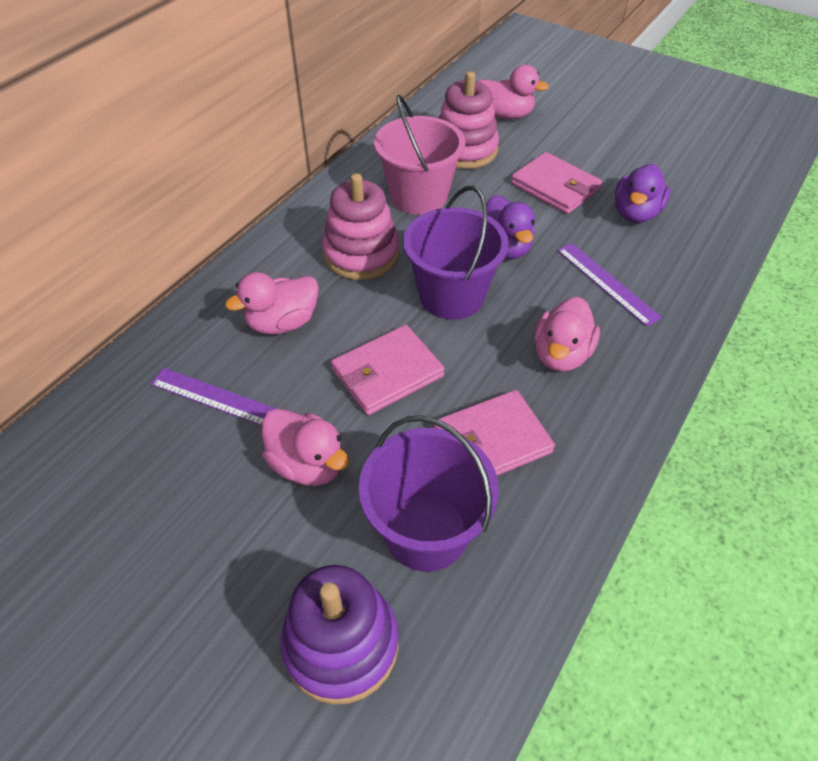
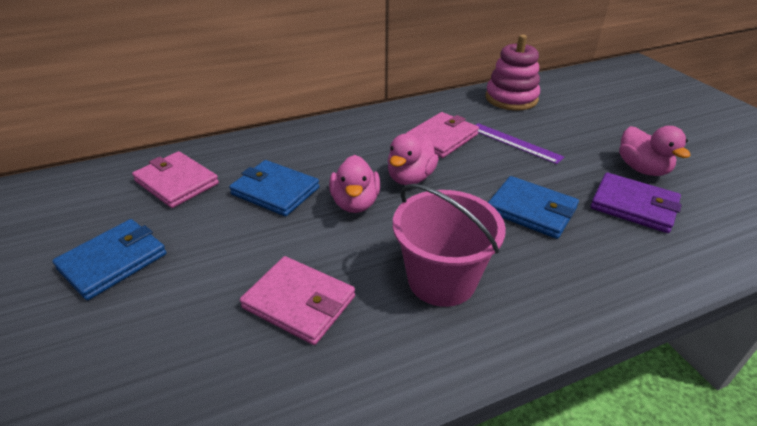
blue wallet: none = 0 -> [52,219,167,300] [229,160,320,216] [488,176,579,239] = 3
pink duck: [225,272,319,335] [262,409,349,486] [479,65,549,119] [534,297,600,372] = 4 -> [329,155,380,213] [388,134,439,185] [619,126,691,176] = 3
pink stacking toy: [322,173,400,280] [438,71,499,169] = 2 -> [485,34,540,110] = 1
purple bucket: [359,415,499,572] [403,186,509,320] = 2 -> none = 0
purple duck: [482,195,535,259] [615,164,670,223] = 2 -> none = 0
purple ruler: [151,368,277,426] [557,243,662,327] = 2 -> [476,123,564,164] = 1
purple stacking toy: [281,565,399,705] = 1 -> none = 0
purple wallet: none = 0 -> [590,173,682,233] = 1

